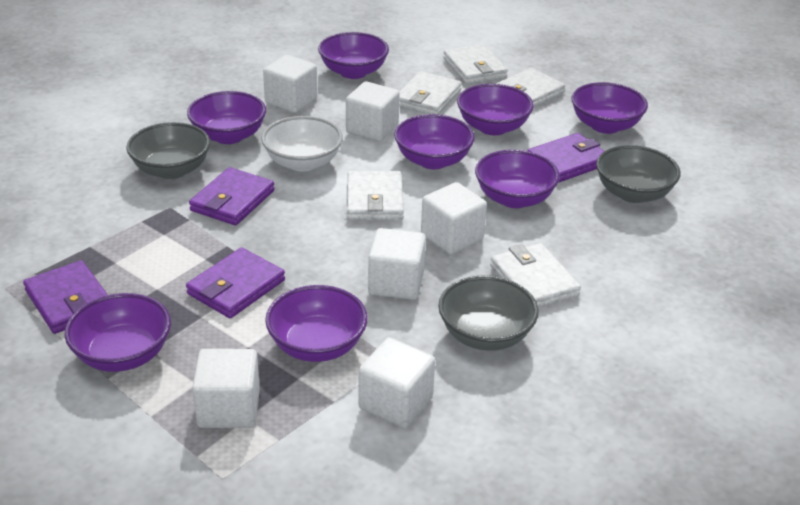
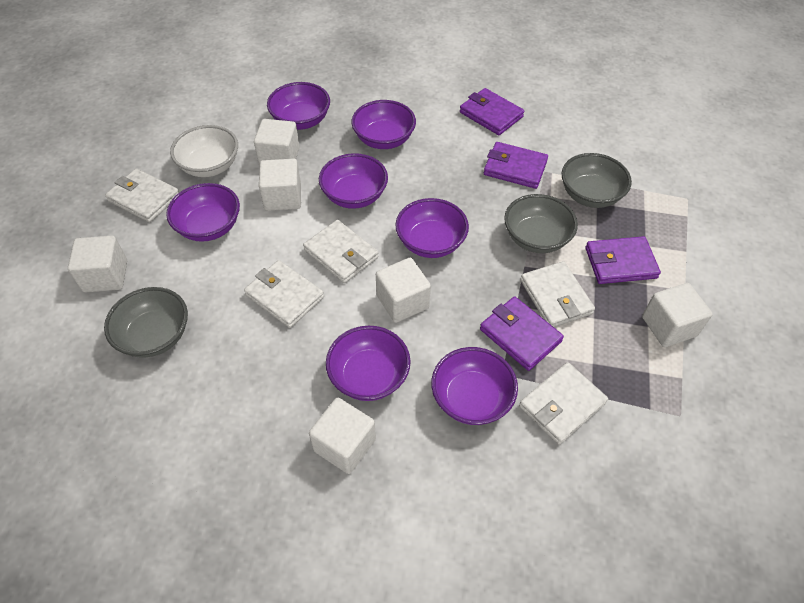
purple bowl: [65,293,171,372] [187,91,266,144] [265,285,368,362] [318,32,389,79] [394,114,475,169] [457,84,534,135] [475,150,560,208] [572,82,648,134] = 8 -> [166,183,240,242] [267,82,330,130] [319,153,388,209] [326,326,411,401] [351,100,416,149] [395,198,469,258] [431,347,518,425] = 7

